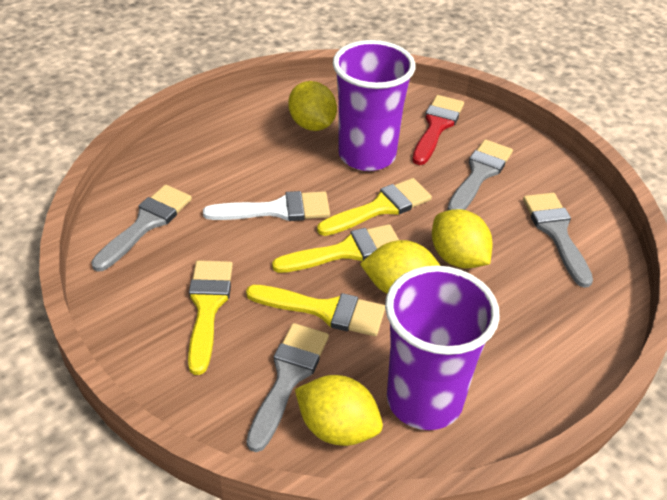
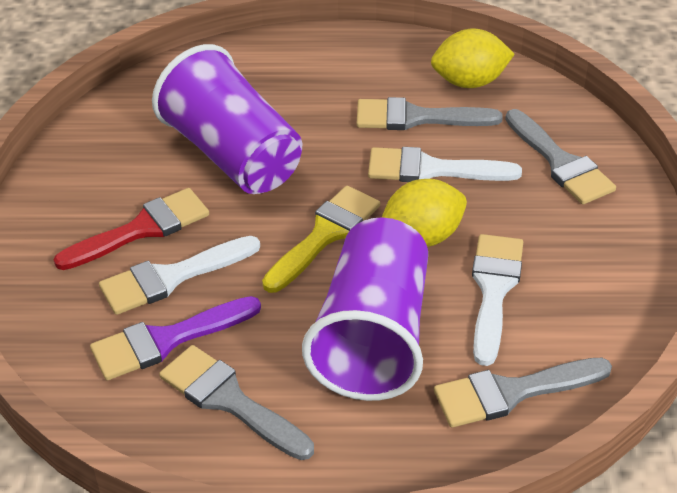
purple brush: none = 0 -> [90,296,261,380] = 1
white brush: [203,191,330,221] = 1 -> [99,236,260,315] [368,147,522,182] [472,234,523,366] = 3
yellow brush: [188,260,233,375] [246,285,385,336] [272,224,399,273] [317,178,432,236] = 4 -> [262,186,380,293] = 1
yellow lemon: [288,81,337,131] [295,375,383,446] [360,240,440,294] [432,209,493,268] = 4 -> [382,179,467,247] [431,28,515,88] = 2

